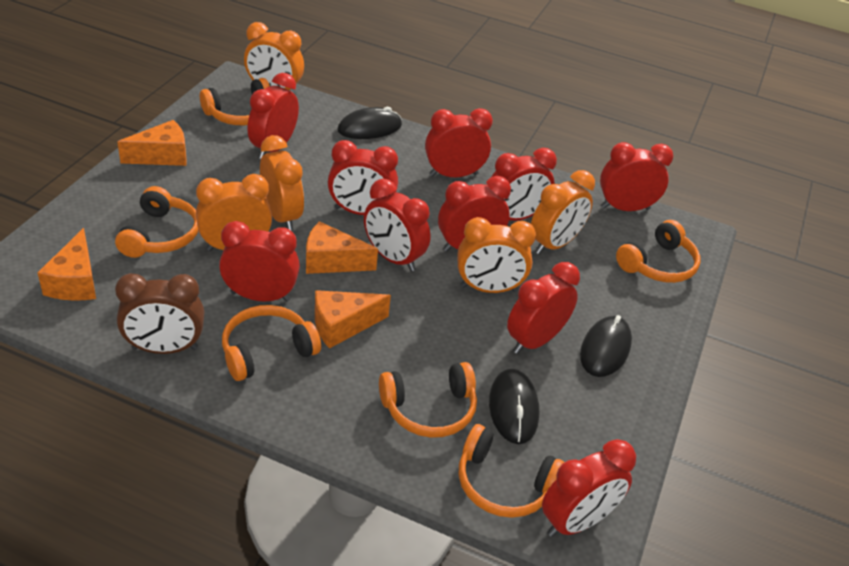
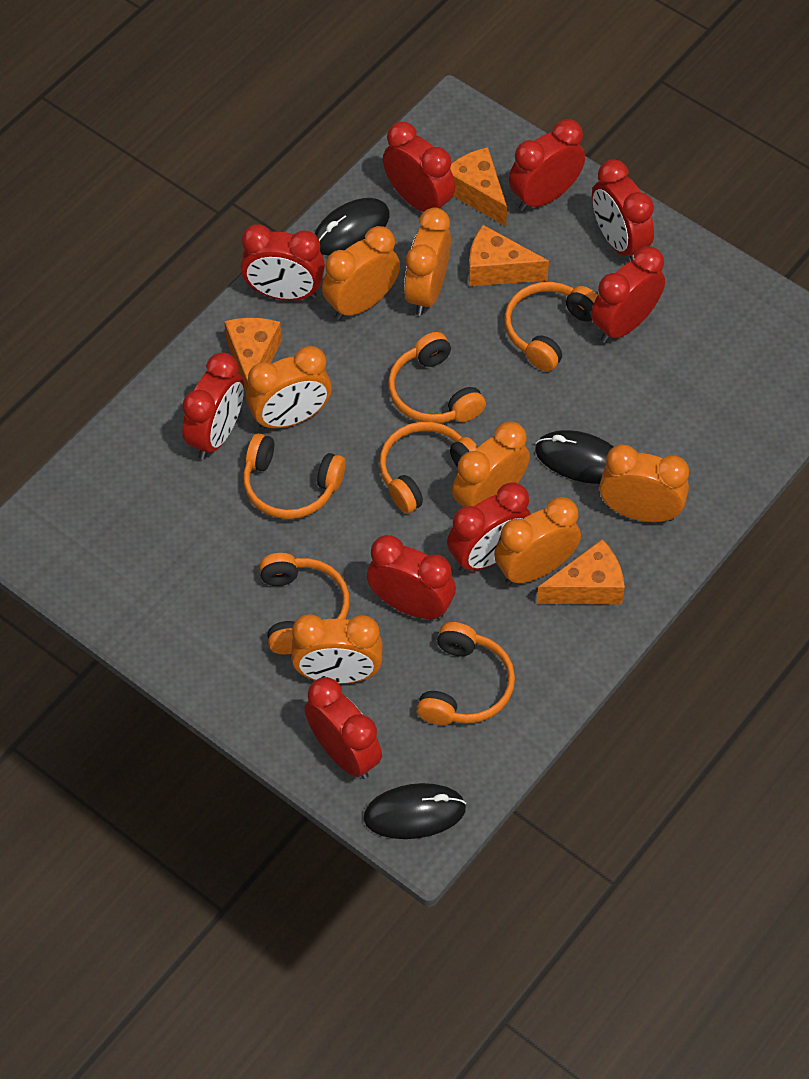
brown clock: [115,273,204,354] = 1 -> none = 0
orange clock: [196,174,272,251] [244,22,304,95] [260,135,304,231] [458,217,536,293] [531,170,595,254] = 5 -> [246,346,332,430] [291,614,383,684] [322,226,400,320] [404,208,451,315] [452,421,530,507] [494,497,581,585] [600,445,689,522] = 7
red clock: [219,221,300,302] [247,73,299,159] [328,140,398,215] [364,179,431,272] [425,108,493,177] [438,176,511,252] [491,148,557,221] [507,262,580,354] [542,439,636,537] [600,142,673,211] = 10 -> [182,353,244,459] [241,224,325,300] [304,677,382,779] [367,535,456,620] [383,122,455,212] [447,482,531,573] [509,119,585,211] [591,246,665,343] [592,159,654,261] = 9

